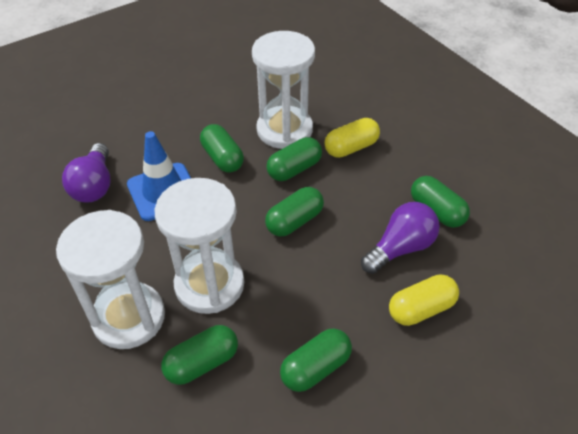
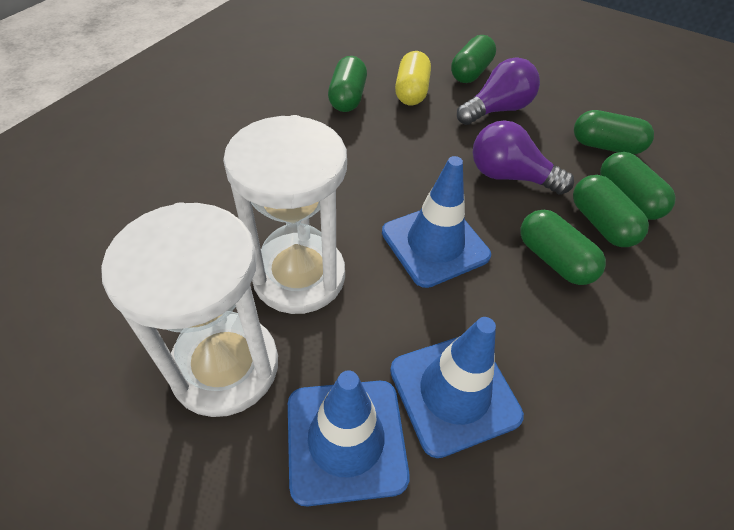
blue traffic cone: [127,131,191,221] = 1 -> [288,370,410,506] [382,156,491,288] [390,317,524,458] = 3
white hourglass: [56,210,165,349] [155,178,244,314] [252,31,315,149] = 3 -> [101,202,278,417] [223,115,347,314] = 2
yellow capsule: [324,118,380,158] [389,274,459,326] = 2 -> [395,51,431,105] = 1

